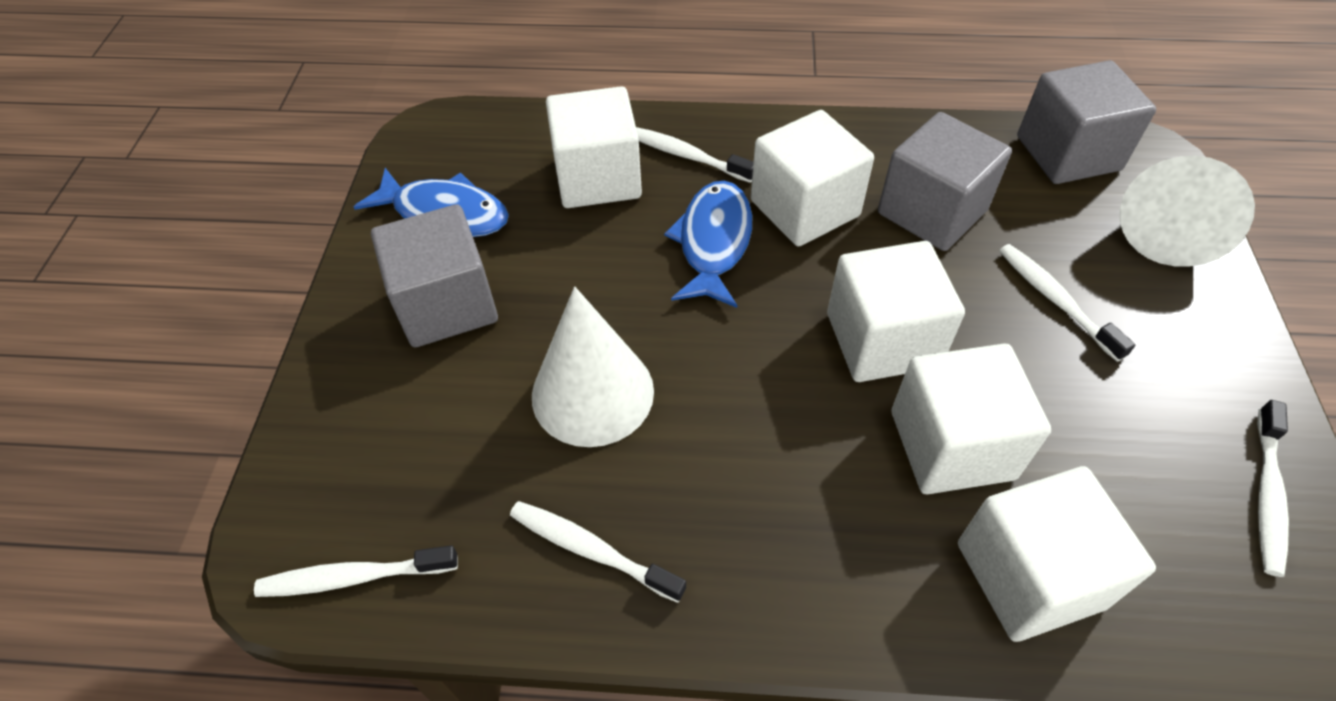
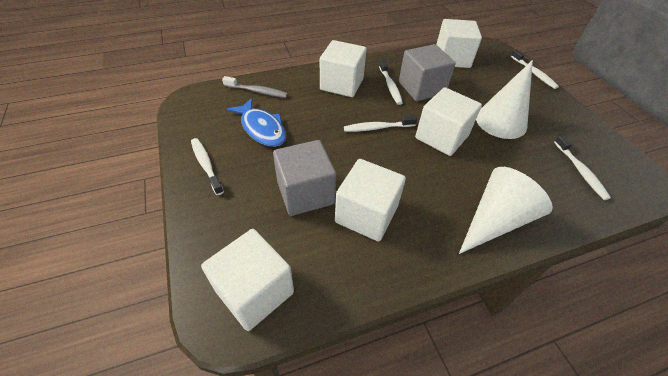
blue fish: [354,168,509,237] [664,181,752,308] = 2 -> [227,98,286,147] = 1
grey cube: [371,204,498,348] [878,112,1012,251] [1017,60,1156,184] = 3 -> [273,140,336,216] [399,44,456,101] = 2
grey toothbrush: none = 0 -> [222,76,288,98] = 1

